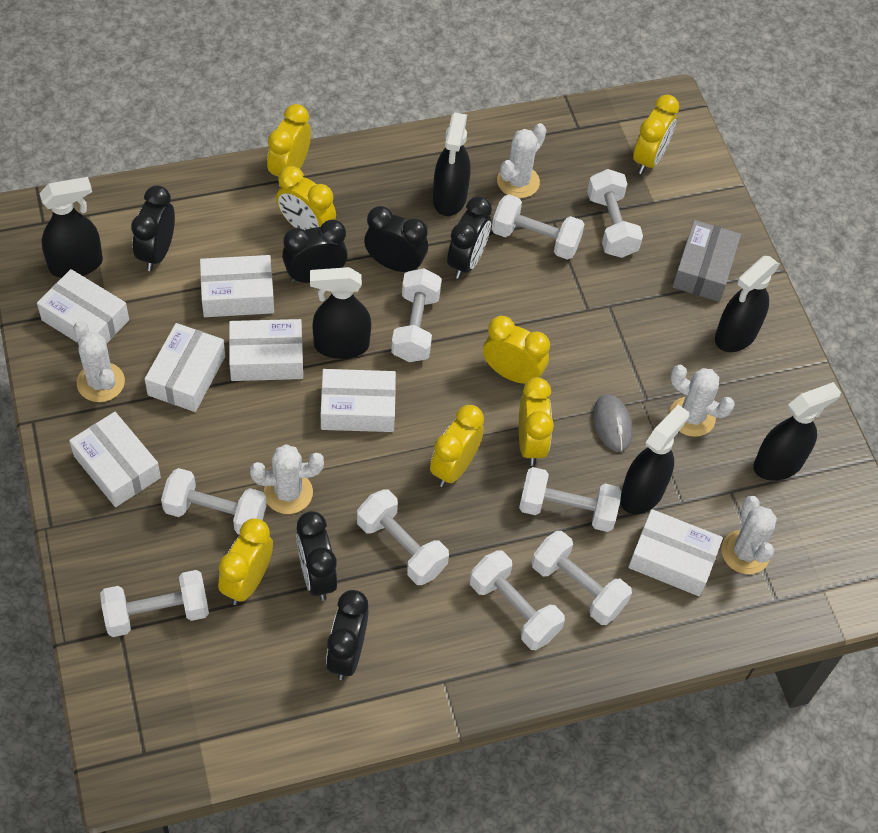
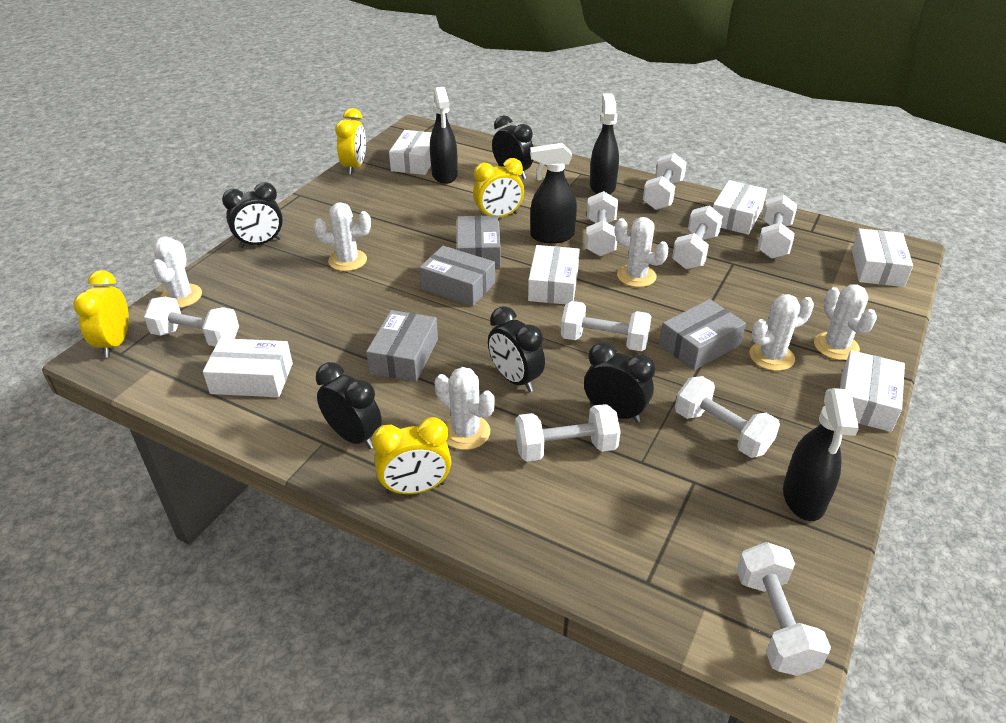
black clock: [131,185,175,271] [282,220,348,283] [296,511,337,601] [326,590,368,680] [364,206,428,272] [447,196,492,279] = 6 -> [222,182,283,248] [316,362,382,449] [488,306,545,392] [492,115,533,179] [584,342,655,423] = 5
black spray bottle: [39,177,103,278] [310,267,371,359] [433,112,471,216] [620,405,689,514] [715,256,780,352] [753,382,841,481] = 6 -> [430,87,458,184] [530,143,577,243] [590,93,619,195] [783,388,859,521] = 4
grey box: [672,220,741,302] = 1 -> [366,310,438,382] [419,246,495,306] [457,215,501,268] [659,299,746,370] = 4
grey mouse: [593,394,633,452] = 1 -> none = 0
white box: [37,269,129,344] [69,412,161,507] [145,323,225,412] [200,255,274,317] [229,319,303,381] [321,369,396,432] [628,509,723,596] = 7 -> [203,338,293,397] [389,130,432,175] [528,245,580,304] [713,180,767,235] [840,350,905,432] [852,228,913,287] = 6
white cactus: [73,321,125,402] [250,444,324,514] [497,123,546,198] [669,365,735,437] [721,496,777,574] = 5 -> [152,236,202,308] [314,202,371,271] [435,367,495,450] [615,217,669,287] [750,294,814,371] [814,284,877,360] = 6
yellow clock: [218,518,273,605] [267,104,311,186] [276,166,336,230] [430,405,484,487] [483,316,550,384] [519,377,554,466] [633,95,679,174] = 7 -> [73,270,129,358] [335,108,366,175] [372,417,451,494] [473,158,524,217] = 4

